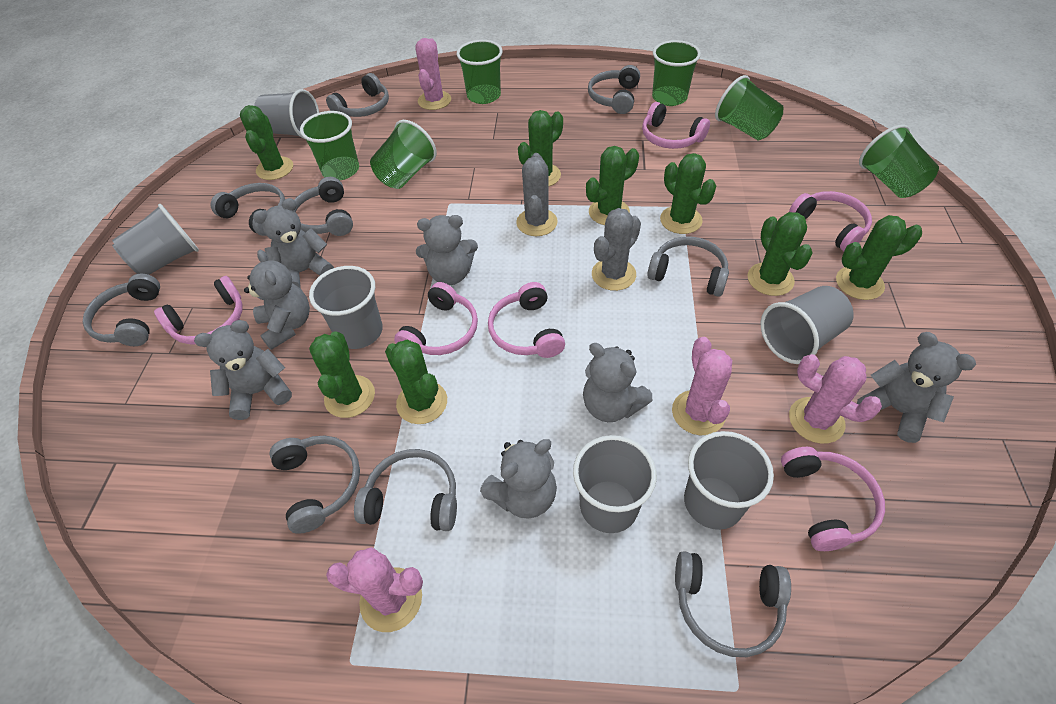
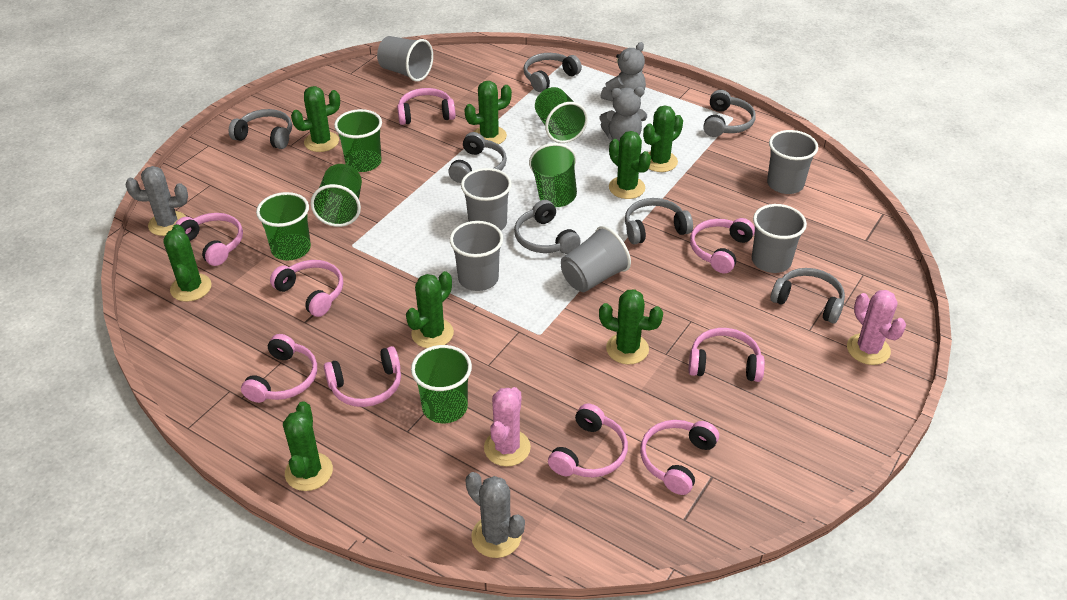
grey headphones: [83,274,160,346] [210,183,285,236] [269,435,360,534] [294,177,353,236] [326,73,389,117] [354,449,457,531] [588,65,640,114] [647,236,729,297] [675,551,791,657] = 9 -> [229,109,292,149] [448,132,507,183] [514,200,581,254] [524,53,582,92] [625,198,693,244] [703,90,756,137] [771,268,845,324] = 7
grey teddy bear: [194,320,292,420] [244,250,310,350] [253,198,334,288] [416,215,478,285] [480,439,557,519] [583,343,653,422] [857,332,976,443] = 7 -> [600,87,647,141] [601,42,646,102] = 2
pink cactus: [326,547,423,632] [415,38,451,110] [672,337,732,435] [789,354,882,444] = 4 -> [484,387,531,467] [847,290,906,365] = 2
pink headphones: [154,276,242,344] [394,282,478,355] [488,282,565,358] [642,102,710,149] [781,447,885,551] [789,191,872,251] = 6 -> [175,213,243,266] [241,334,317,403] [270,260,343,317] [324,346,401,407] [397,88,455,125] [548,403,628,477] [640,420,719,495] [689,328,765,382] [690,218,755,273] = 9

